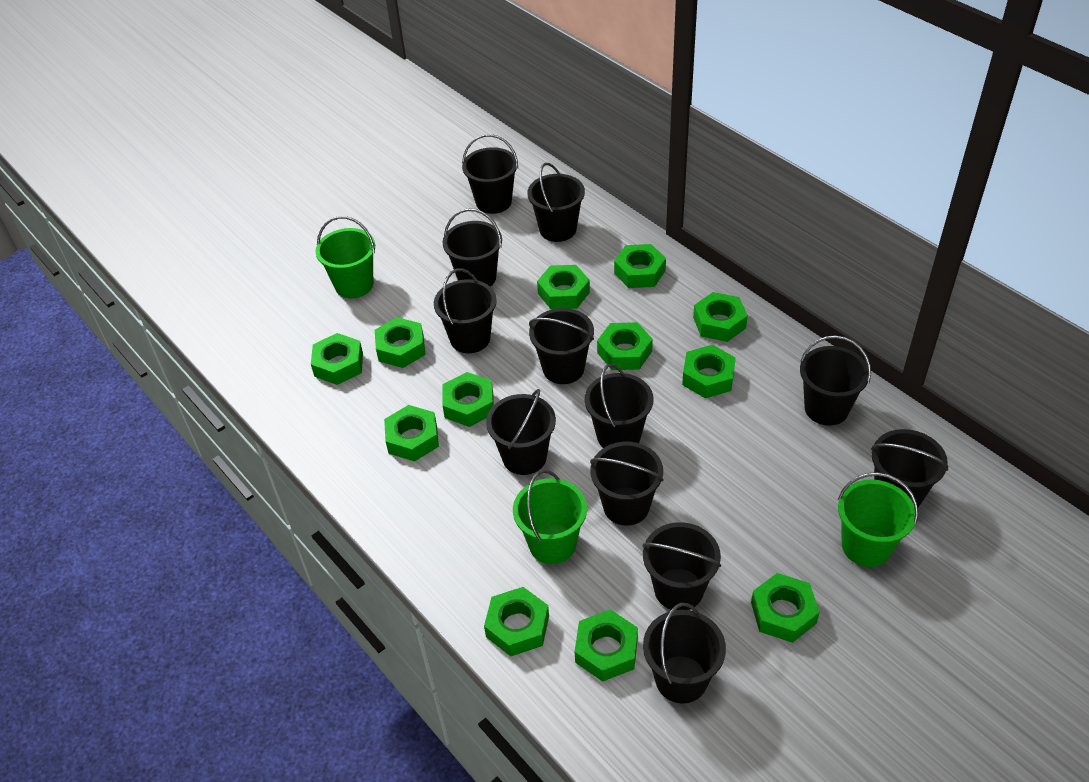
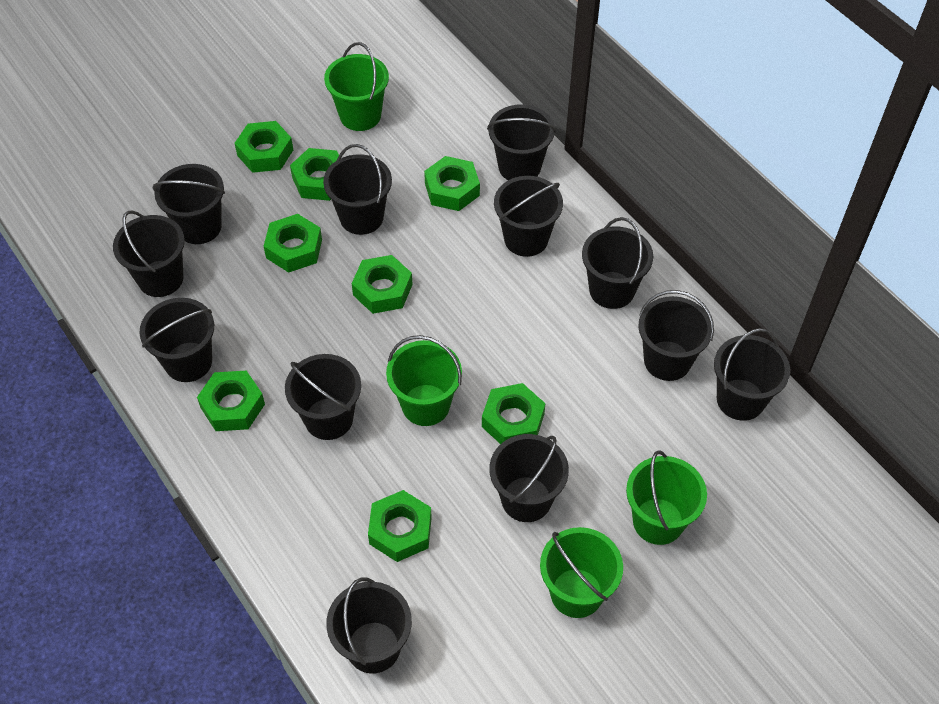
green bucket: [315,216,375,299] [513,470,587,564] [838,472,918,567] = 3 -> [324,42,389,131] [386,335,462,426] [540,527,623,618] [626,450,707,545] = 4
green nut: [311,333,363,385] [375,317,426,368] [384,405,439,462] [442,372,494,427] [484,587,549,656] [537,265,590,309] [575,609,638,682] [597,322,653,370] [614,244,666,288] [682,345,736,398] [693,292,748,342] [751,573,820,643] = 12 -> [197,370,265,431] [235,121,293,173] [264,214,322,273] [290,148,339,201] [352,255,413,314] [368,490,432,562] [424,156,480,211] [482,383,545,444] = 8

